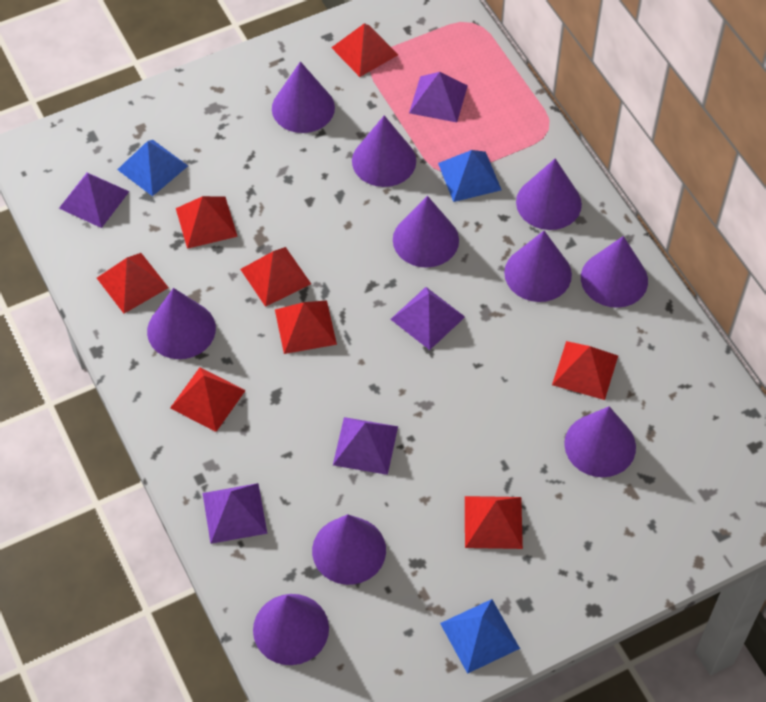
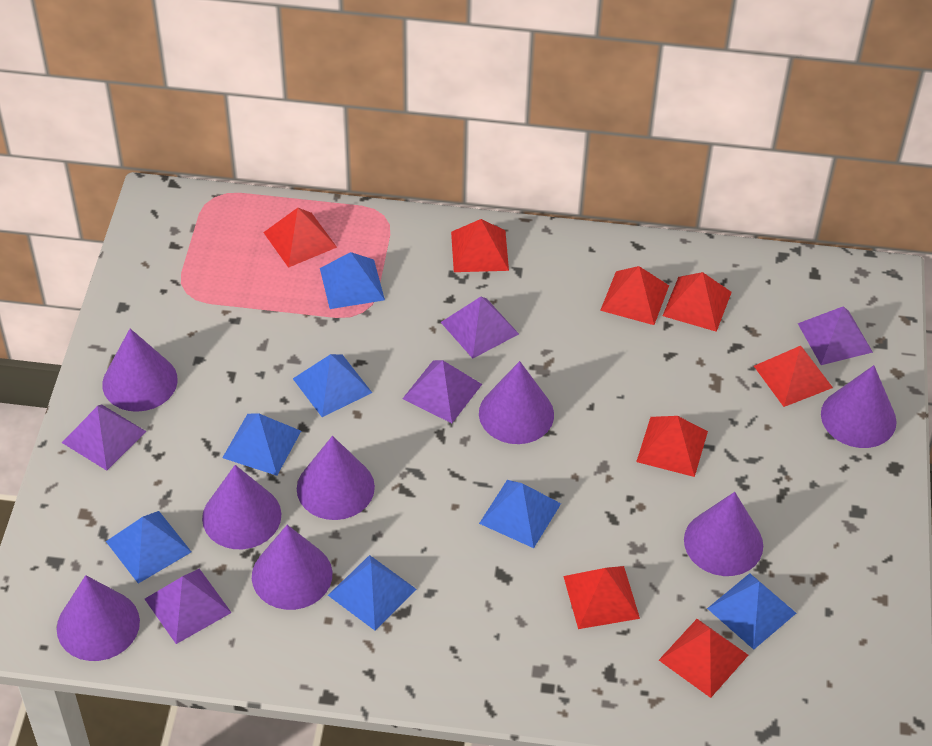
blue pyramid: [117,140,188,196] [438,150,501,202] [440,599,520,674] = 3 -> [106,511,191,584] [222,413,301,476] [293,354,372,417] [320,252,385,309] [328,555,417,630] [479,480,561,548] [707,573,796,650] = 7
purple cone: [147,288,216,359] [253,594,329,665] [272,61,335,133] [312,514,386,585] [352,115,416,187] [393,196,459,268] [504,231,572,302] [516,159,582,230] [564,406,636,477] [581,236,648,308] = 10 -> [57,575,140,661] [102,329,178,412] [202,465,281,549] [252,525,333,610] [297,436,375,520] [479,361,554,444] [684,492,763,576] [821,365,897,448] = 8

